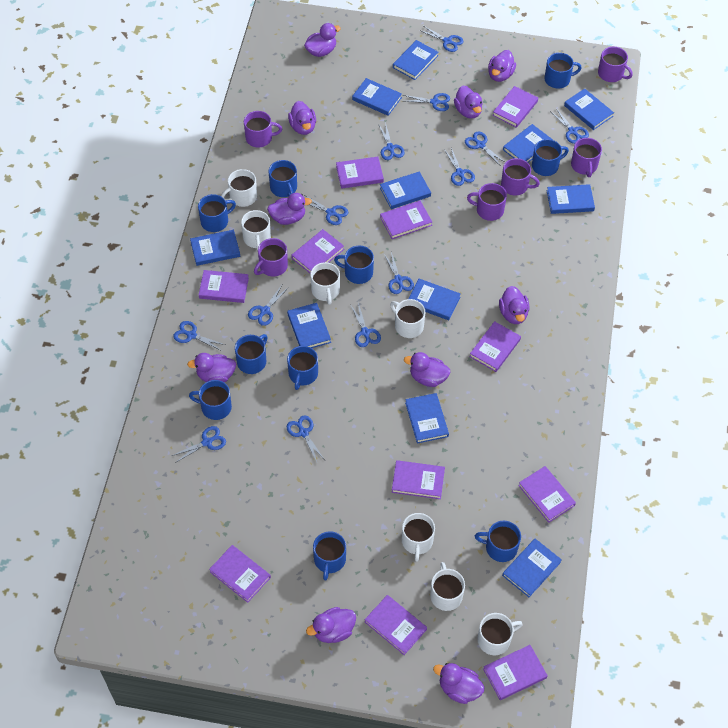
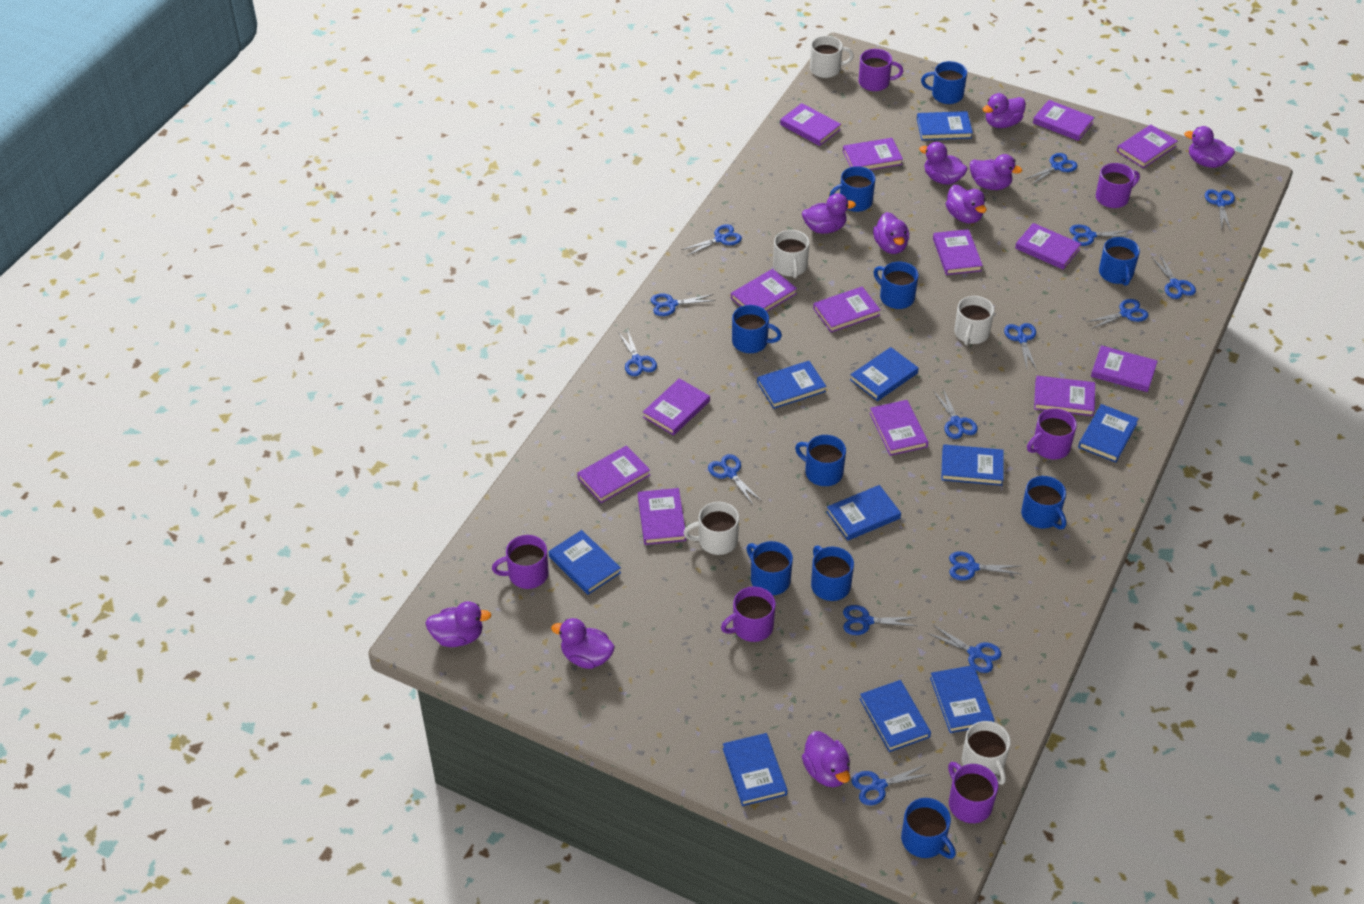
blue book: [190,230,240,266] [287,303,331,348] [352,78,402,116] [380,171,431,209] [393,40,438,80] [405,393,449,444] [408,279,461,320] [502,539,562,597] [503,124,553,163] [547,184,595,214] [564,89,614,130] = 11 -> [549,530,621,595] [723,733,787,806] [757,361,826,409] [827,485,901,541] [850,347,919,401] [860,680,931,752] [917,111,973,140] [930,665,994,733] [941,444,1004,486] [1078,404,1139,462] = 10
blue scissors: [172,426,226,463] [173,321,225,351] [248,285,289,326] [287,415,325,462] [305,195,348,225] [350,303,381,347] [378,122,405,160] [384,252,414,294] [403,93,450,111] [419,26,463,52] [445,148,475,186] [465,131,506,165] [550,108,589,144] = 13 -> [618,329,657,376] [651,293,715,316] [682,224,742,256] [708,454,762,505] [843,605,917,635] [852,765,931,806] [927,625,1001,673] [934,389,978,439] [949,552,1021,580] [1004,323,1037,370] [1025,153,1078,185] [1069,225,1131,246] [1086,299,1149,329] [1151,255,1196,299] [1205,189,1235,231] = 15
purple book: [199,270,249,303] [209,545,271,603] [291,229,344,274] [336,157,384,189] [365,595,427,655] [380,201,432,239] [392,460,445,499] [470,321,521,372] [483,645,548,700] [493,86,538,128] [518,466,576,523] = 11 -> [577,446,650,503] [638,488,686,545] [643,378,710,436] [731,269,797,312] [780,103,841,146] [813,287,880,332] [843,138,903,170] [870,400,928,456] [933,229,983,275] [1015,223,1081,270] [1033,100,1094,141] [1034,376,1095,416] [1091,345,1158,392] [1117,125,1177,168] = 14
white mug: [221,169,257,207] [241,210,271,251] [310,262,340,305] [390,299,425,338] [402,513,435,562] [430,562,465,611] [477,613,523,655] = 7 -> [683,502,739,555] [773,230,810,278] [810,36,854,78] [954,296,995,345] [962,721,1011,785] = 5

